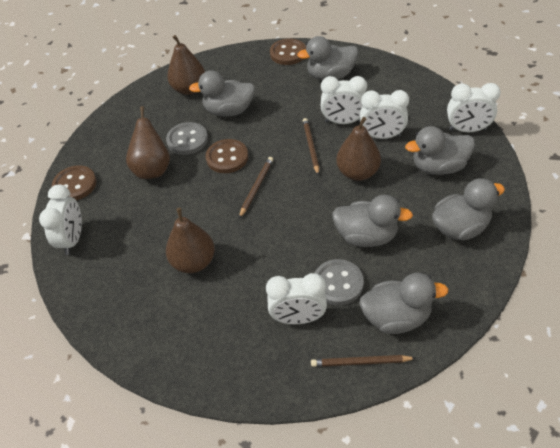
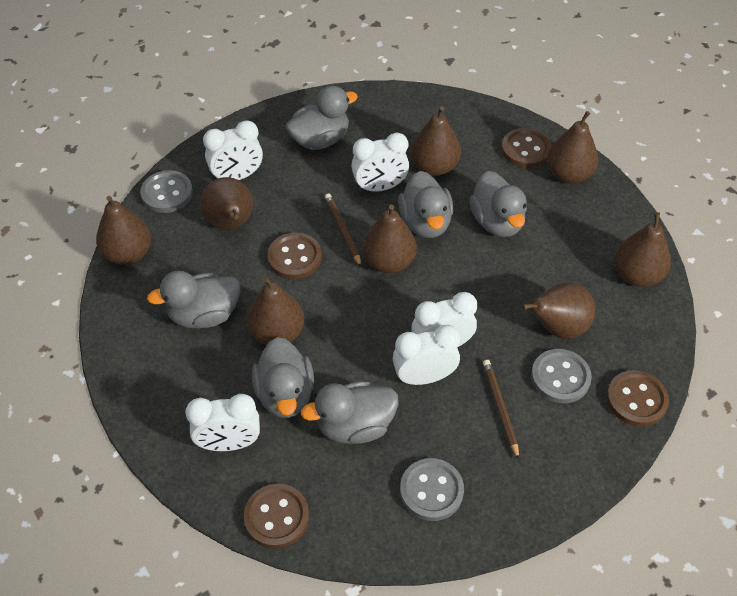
brown button: [52,165,96,200] [206,139,248,173] [270,38,306,65] = 3 -> [244,484,309,548] [268,233,322,279] [501,128,551,168] [607,370,669,427] = 4
brown pear: [126,106,170,179] [166,208,215,273] [167,35,205,95] [336,117,381,181] = 4 -> [96,196,151,265] [200,177,253,230] [247,276,304,345] [363,204,417,273] [411,106,461,176] [522,282,595,339] [547,111,598,184] [614,212,671,287] = 8
brown pencil: [239,157,273,218] [303,118,319,175] [311,355,416,367] = 3 -> [325,193,362,267] [483,360,519,460] = 2
grey button: [166,122,208,155] [315,259,364,305] = 2 -> [140,170,193,213] [400,458,464,521] [531,349,592,403] = 3

